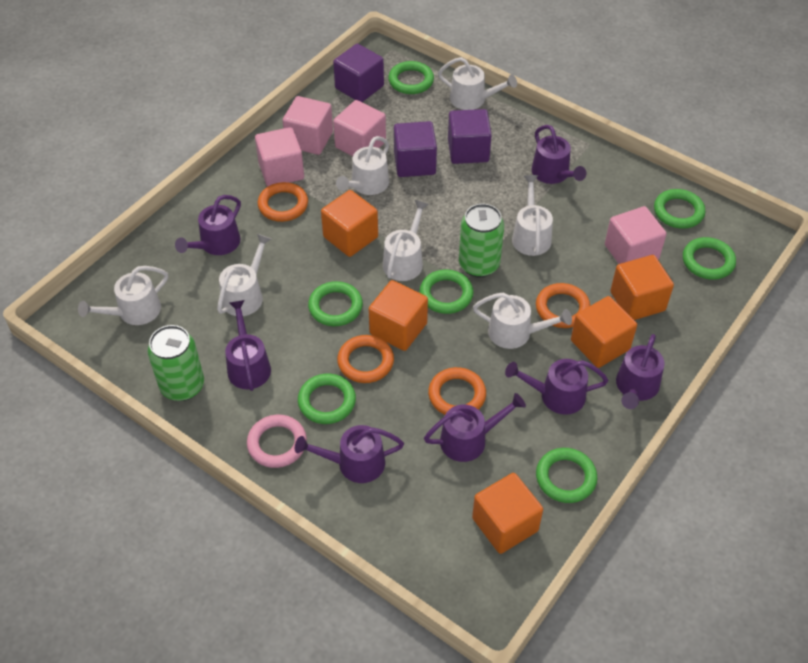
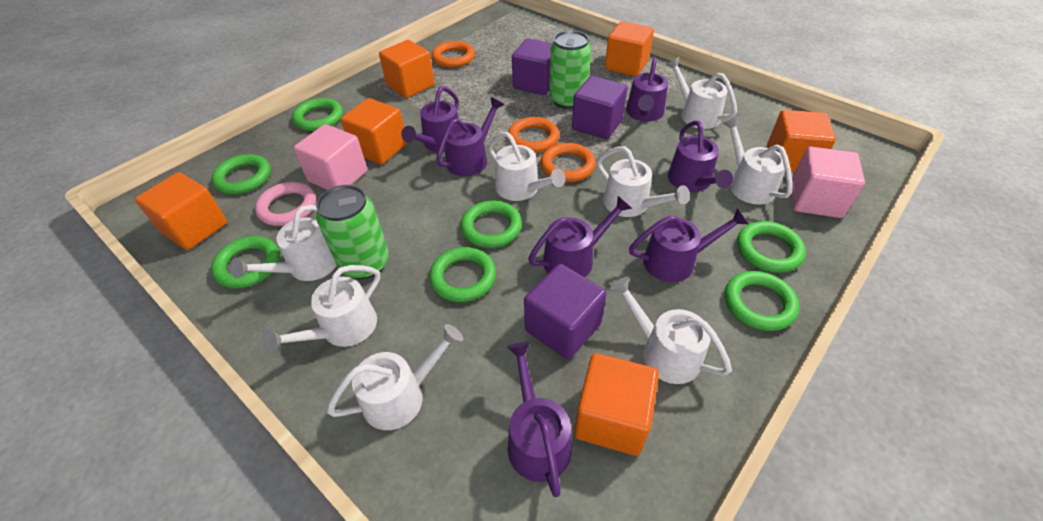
orange cube: [321,190,378,257] [369,280,428,351] [472,473,543,554] [571,296,637,368] [610,255,674,320] = 5 -> [135,172,228,250] [341,98,407,165] [379,40,435,98] [574,353,659,456] [605,21,654,76] [767,110,836,173] = 6
orange ring: [258,182,308,222] [337,335,394,383] [428,367,486,415] [536,283,590,328] = 4 -> [432,41,475,68] [508,117,560,153] [541,143,596,182] = 3
pink cube: [255,127,304,187] [282,96,333,155] [333,100,386,156] [605,206,667,264] = 4 -> [294,124,367,190] [792,147,865,218] = 2
white watering can: [78,266,168,325] [217,234,271,316] [336,136,389,195] [383,200,429,281] [438,57,517,110] [473,293,572,349] [512,175,553,256] = 7 -> [230,205,337,281] [262,265,380,353] [327,324,463,430] [488,132,565,201] [597,146,690,217] [610,277,732,384] [666,57,737,129] [723,117,792,204] = 8

